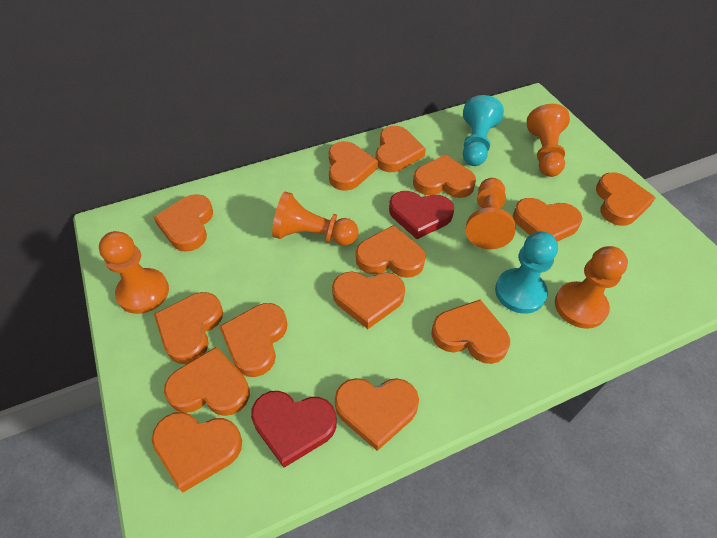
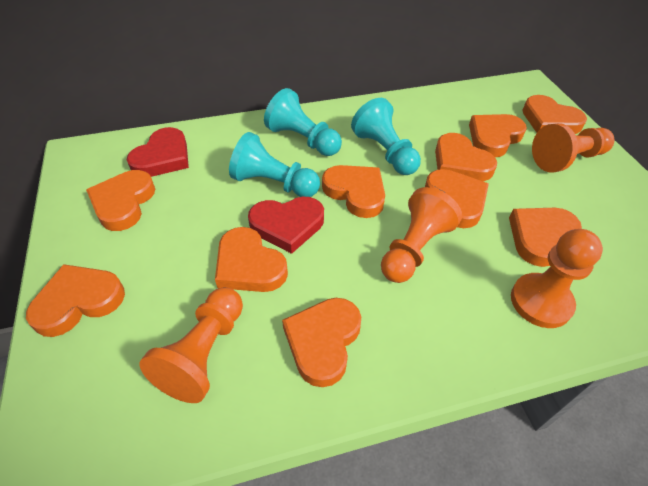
orange heart: [152,412,242,492] [154,194,213,252] [154,292,223,364] [164,347,250,416] [219,303,287,377] [329,141,378,191] [332,271,405,329] [335,378,419,451] [356,225,426,278] [376,126,426,172] [413,154,476,198] [431,300,510,364] [513,198,583,242] [596,172,656,226] = 14 -> [26,264,125,337] [86,170,155,231] [215,227,288,292] [282,298,361,387] [322,165,385,218] [425,169,489,228] [435,133,497,181] [469,114,527,157] [509,208,582,267] [522,95,587,134] = 10
orange pawn: [99,231,169,314] [272,192,359,246] [466,178,515,249] [527,104,570,177] [555,246,628,329] = 5 -> [140,287,243,403] [381,187,462,283] [511,229,603,328] [532,123,614,172] = 4
turquoise pawn: [463,95,504,166] [495,231,558,314] = 2 -> [229,132,320,197] [264,88,342,156] [351,98,421,175] = 3

